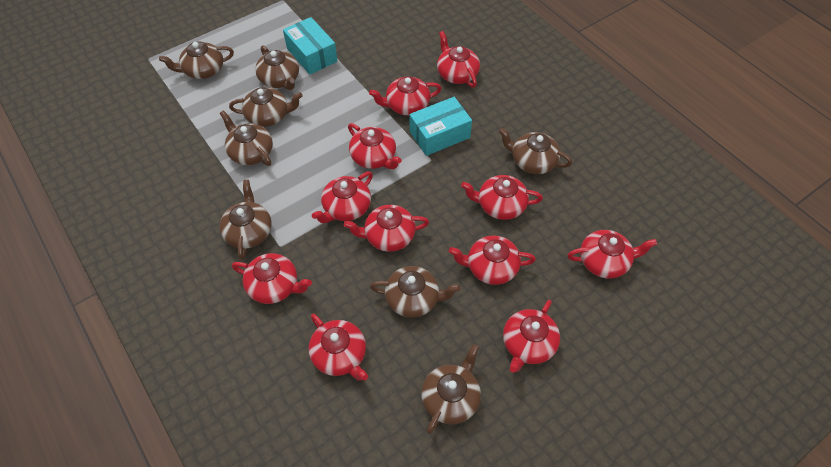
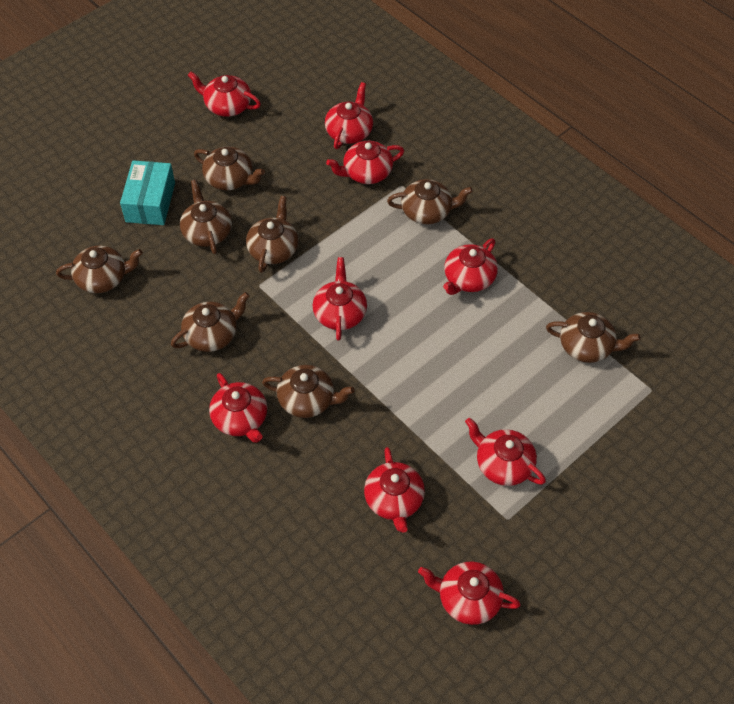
red teapot: [232,253,312,304] [309,314,368,380] [312,171,373,223] [344,205,429,252] [348,123,402,169] [369,76,442,115] [437,31,480,88] [449,235,536,285] [461,175,543,220] [503,300,560,372] [568,230,657,279] = 11 -> [188,71,261,117] [209,373,267,443] [313,257,367,341] [325,82,373,149] [326,141,404,184] [364,447,425,533] [418,562,521,625] [443,238,498,295] [465,418,546,486] = 9
turquoise box: [283,17,338,75] [409,97,472,156] = 2 -> [120,160,175,225] = 1

